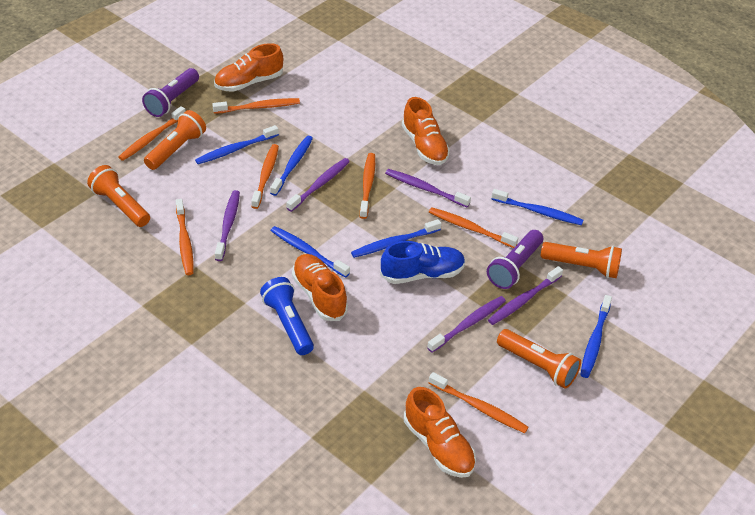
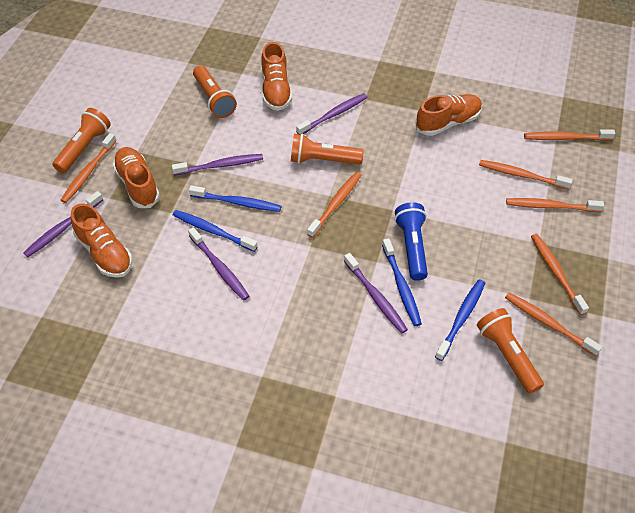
blue shoe: [380,241,465,284] = 1 -> none = 0
blue toothbrush: [195,125,279,164] [270,136,313,196] [270,226,350,278] [351,219,441,258] [492,189,583,225] [580,295,612,378] = 6 -> [173,210,258,252] [189,185,281,212] [382,238,422,326] [435,279,485,361] = 4
purple flashlight: [142,68,199,117] [487,230,543,289] = 2 -> none = 0

